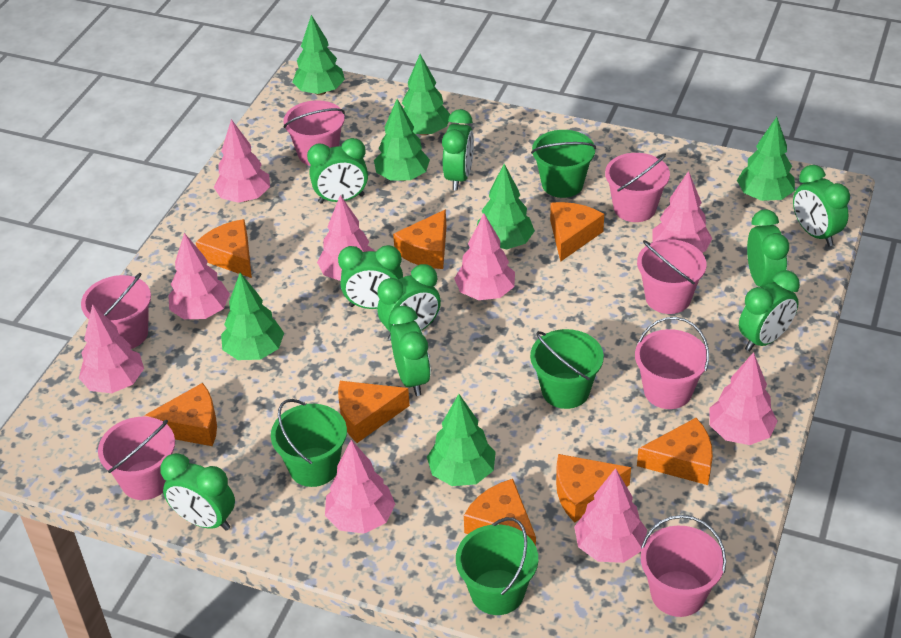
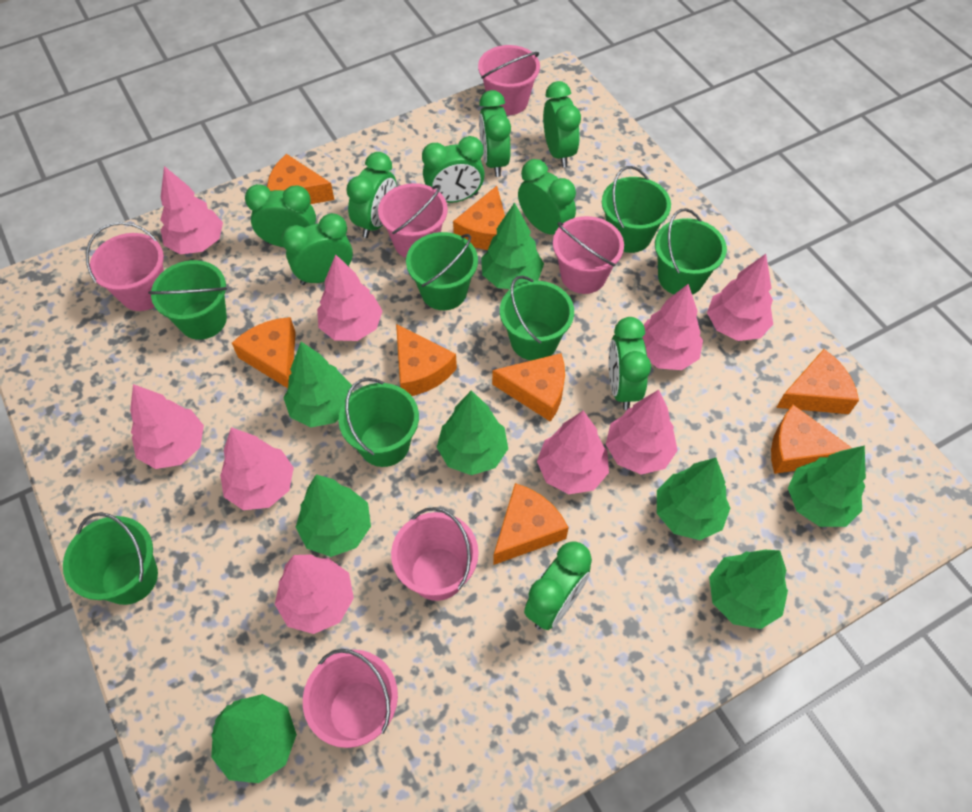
green bucket: [271,399,347,487] [456,517,538,615] [530,329,604,409] [531,130,596,198] = 4 -> [63,512,158,605] [148,260,227,340] [339,378,419,467] [406,232,478,310] [500,276,574,360] [602,166,671,253] [655,208,727,295] = 7
green tree: [221,273,284,360] [292,15,345,95] [374,99,430,181] [402,54,450,136] [427,394,496,486] [477,164,535,249] [737,117,795,201] = 7 -> [211,694,297,783] [284,342,352,428] [296,475,371,557] [437,390,508,475] [481,202,544,289] [657,458,730,540] [709,550,788,629] [788,445,866,527] = 8
pink bucket: [81,273,151,349] [98,416,175,500] [283,100,345,166] [605,153,670,222] [635,317,709,409] [637,239,706,314] [641,515,726,617] = 7 -> [86,222,164,311] [303,649,398,748] [378,183,448,258] [391,507,479,601] [478,45,540,115] [553,216,624,294] = 6

